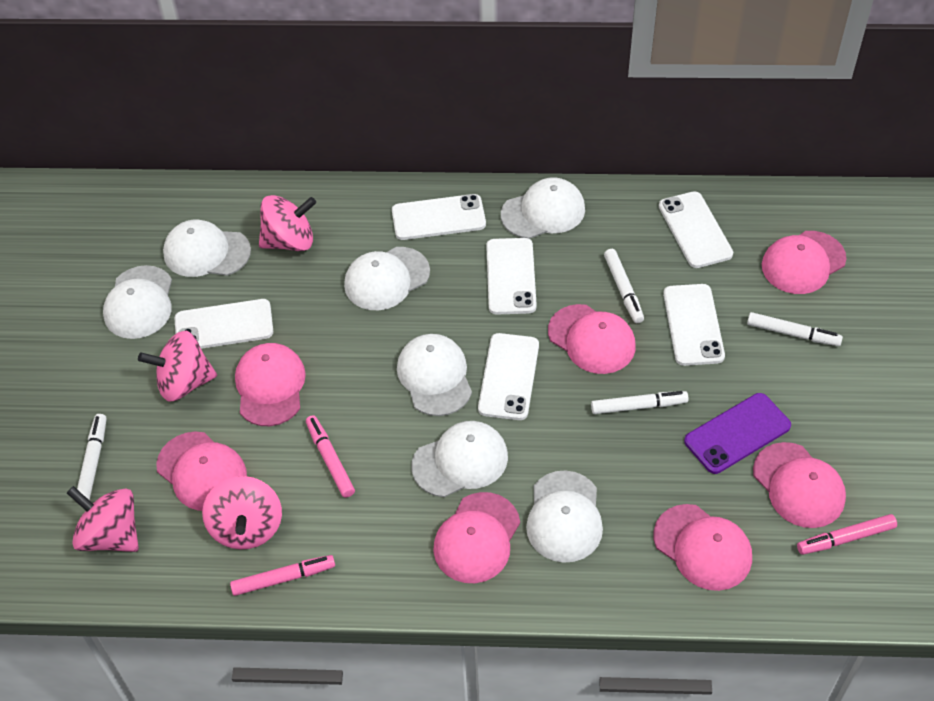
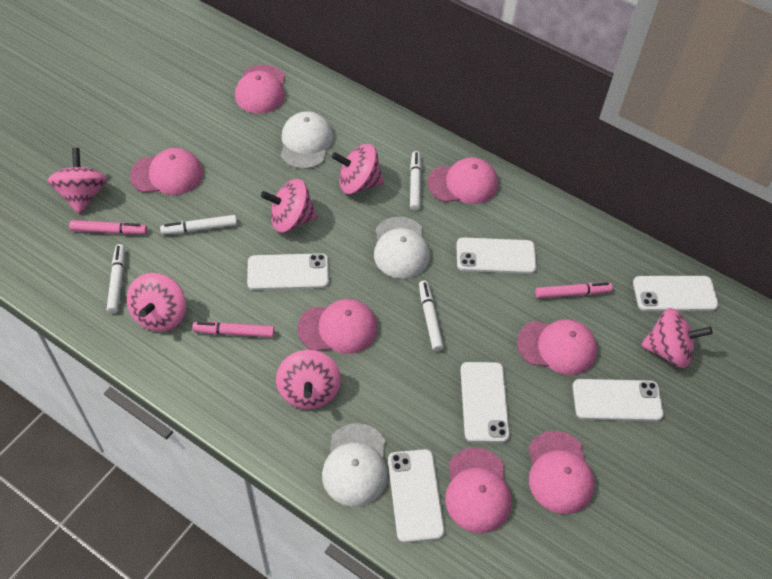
pink spinning top: [67,486,139,552] [138,331,217,402] [202,476,282,550] [259,195,316,251] = 4 -> [47,148,107,214] [127,273,186,332] [261,179,317,233] [276,350,341,409] [332,144,384,194] [641,308,713,368] = 6
purple phone: [684,393,791,474] = 1 -> none = 0
white cap: [103,265,172,339] [163,220,251,277] [344,247,430,310] [397,334,472,416] [412,421,508,497] [501,177,585,239] [526,470,603,563] = 7 -> [281,111,333,169] [322,423,388,507] [374,217,430,279] = 3

